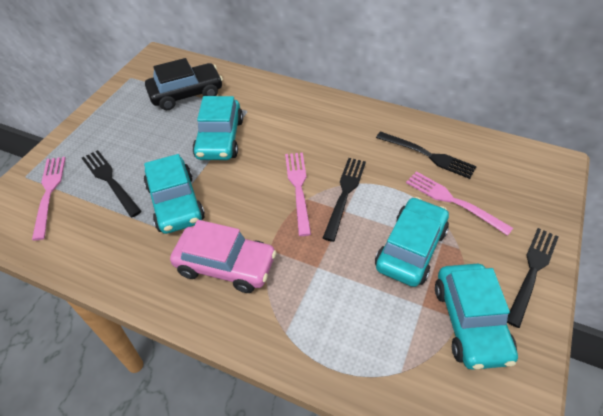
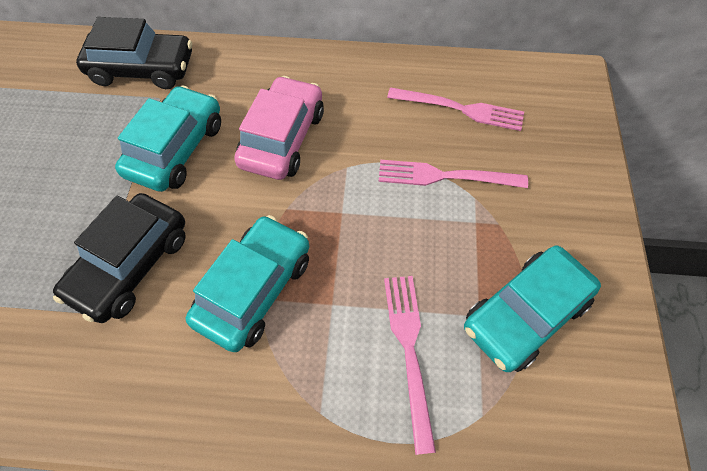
black car: [145,58,223,110] = 1 -> [53,193,186,323] [76,17,192,89] = 2
black fork: [82,150,142,217] [323,158,366,242] [376,131,477,179] [507,228,559,328] = 4 -> none = 0
turquoise car: [144,154,205,234] [192,96,243,160] [375,197,449,287] [435,264,518,370] = 4 -> [115,85,221,192] [186,215,309,352] [464,246,601,372] = 3

